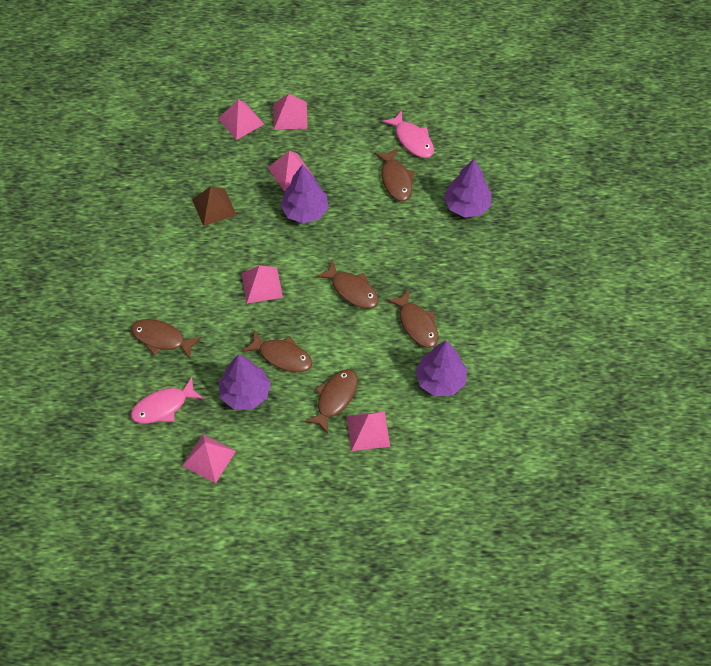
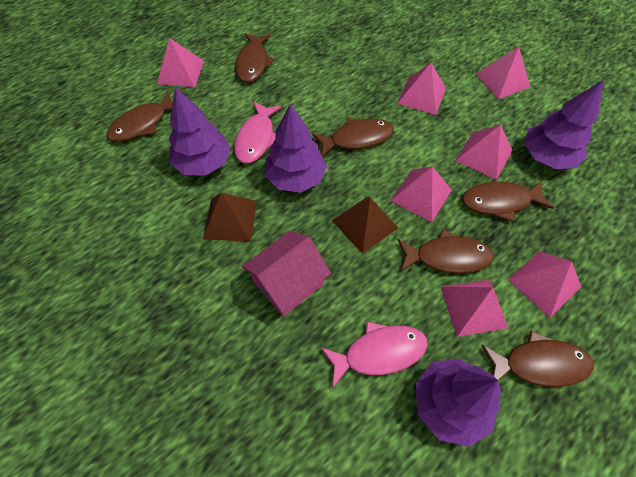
brown pyramid: [192,186,236,226] = 1 -> [203,193,257,242] [332,196,398,254] = 2
pink house: none = 0 -> [242,230,331,317] = 1
pink pyramid: [182,434,236,483] [218,99,264,140] [241,266,283,304] [268,151,313,192] [273,94,308,130] [347,411,390,451] = 6 -> [157,38,204,87] [390,166,452,222] [397,63,446,115] [441,279,508,337] [455,124,513,180] [476,47,530,99] [508,251,581,318] = 7

